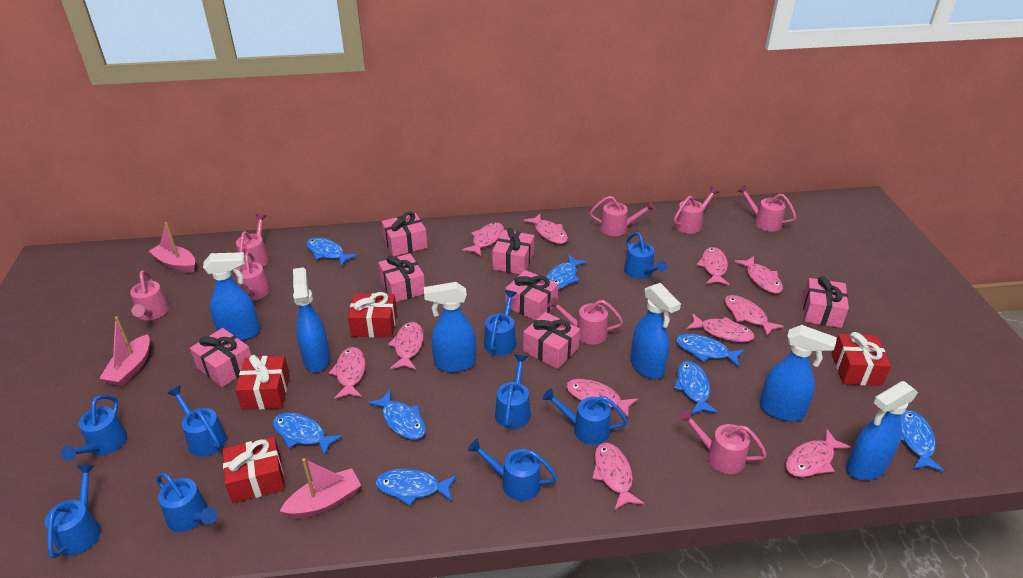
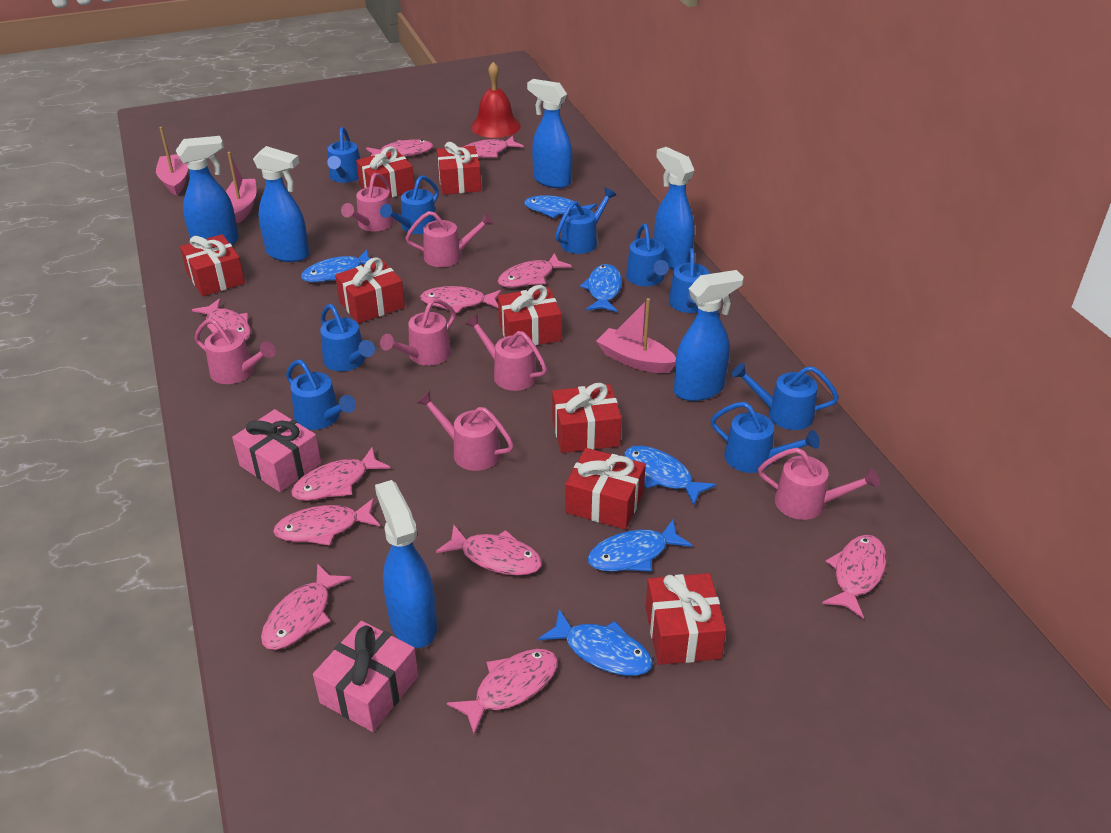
blue fish: [273,413,343,456] [306,237,357,266] [368,390,426,439] [375,469,457,506] [546,255,587,290] [674,361,718,415] [676,334,745,367] [900,410,945,472] = 8 -> [301,250,371,282] [524,195,597,218] [538,609,653,676] [580,264,622,312] [588,520,692,572] [624,445,716,505] = 6
pink gift: [190,328,251,387] [378,253,425,302] [382,212,428,256] [492,228,534,274] [506,270,558,320] [523,312,580,369] [803,276,849,328] = 7 -> [232,409,321,492] [313,621,418,732] = 2
pink watering can: [130,270,169,320] [235,252,270,300] [236,214,269,267] [548,297,623,345] [590,196,655,236] [673,186,719,234] [679,409,767,474] [738,185,796,232] = 8 -> [195,318,276,384] [341,173,394,231] [380,299,456,366] [406,211,494,267] [417,391,514,471] [465,314,547,391] [758,448,880,520] = 7
red bell: none = 0 -> [471,62,521,138] = 1
red gift: [223,437,285,503] [235,355,290,410] [348,292,397,337] [832,332,891,386] = 4 -> [180,234,245,296] [335,257,405,323] [356,146,415,198] [437,142,481,195] [498,285,561,345] [552,383,622,453] [565,448,646,530] [645,573,726,665] = 8

